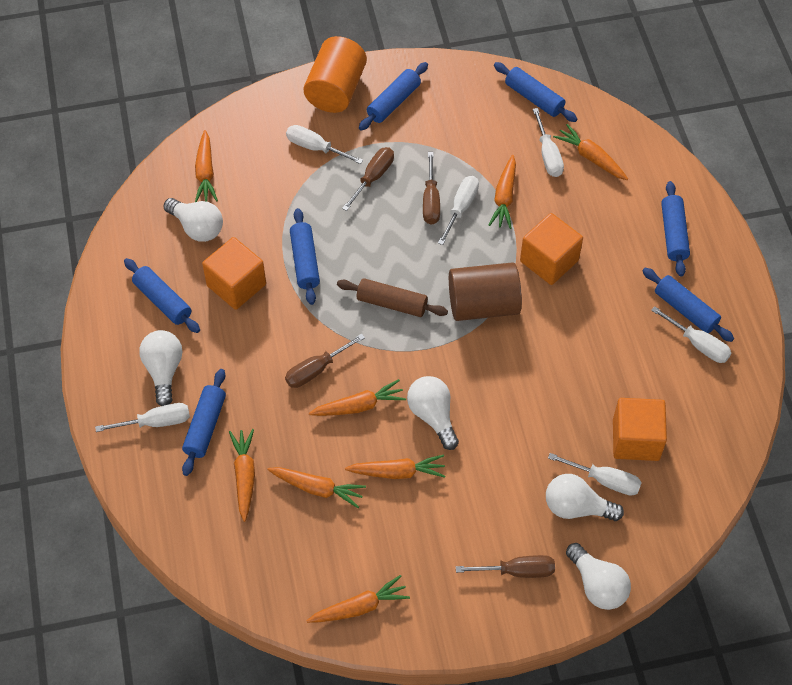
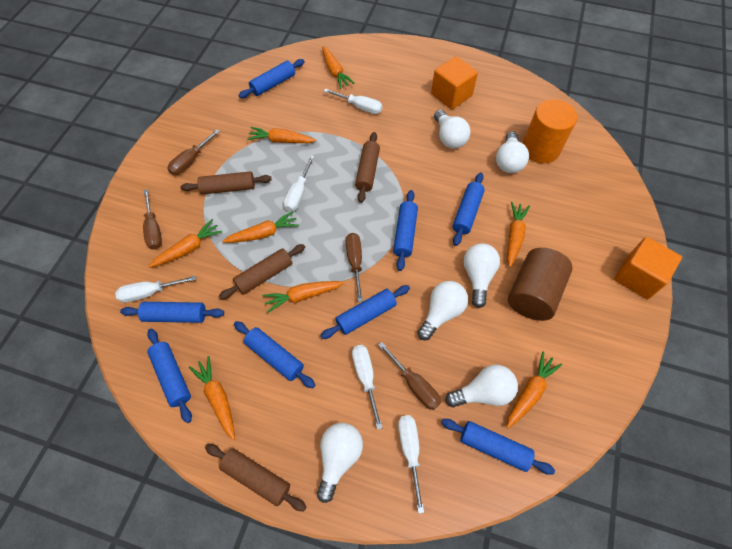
blue rolling pin: [124,258,200,333] [182,369,226,476] [290,208,320,305] [359,62,428,130] [494,62,577,122] [642,268,734,342] [661,181,690,276] = 7 -> [120,302,224,323] [147,329,192,423] [234,321,315,388] [238,59,305,98] [320,285,410,339] [393,190,418,271] [441,419,555,475] [453,173,485,246] = 8
brown rolling pin: [337,278,448,317] = 1 -> [180,171,272,195] [205,444,306,511] [218,244,305,300] [355,132,380,203] = 4
orange cube: [202,237,266,310] [520,213,583,285] [613,398,667,461] = 3 -> [431,56,478,109] [614,237,682,299] = 2
white light bulb: [139,330,182,406] [163,198,223,242] [407,376,459,450] [546,474,624,521] [566,543,631,610] = 5 -> [317,423,363,503] [417,281,468,340] [434,110,471,149] [446,365,518,408] [463,243,500,308] [496,131,529,173] = 6
white screwdriver: [95,403,190,432] [286,125,363,164] [438,176,479,245] [533,108,564,177] [548,453,642,496] [651,306,731,363] = 6 -> [115,275,196,303] [284,156,315,212] [324,88,382,114] [352,345,383,430] [398,415,424,514] = 5

